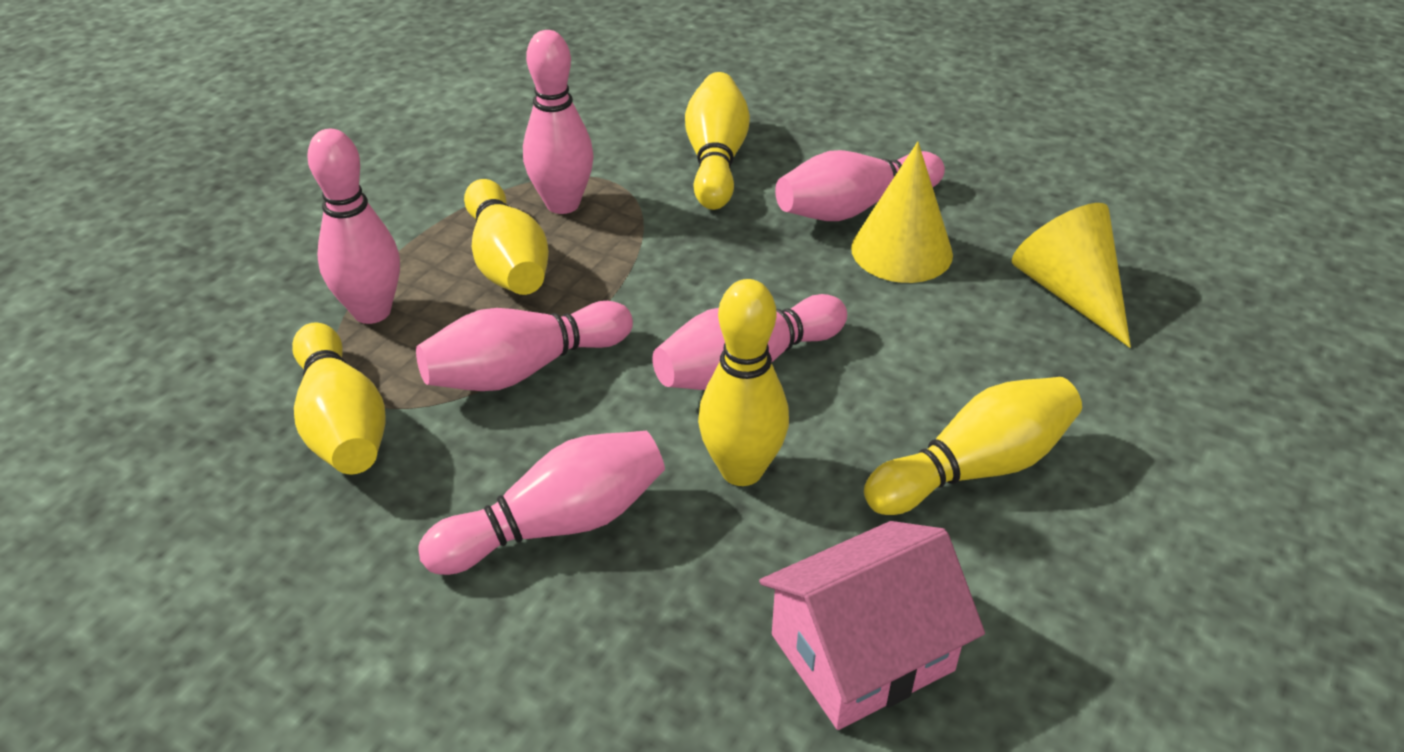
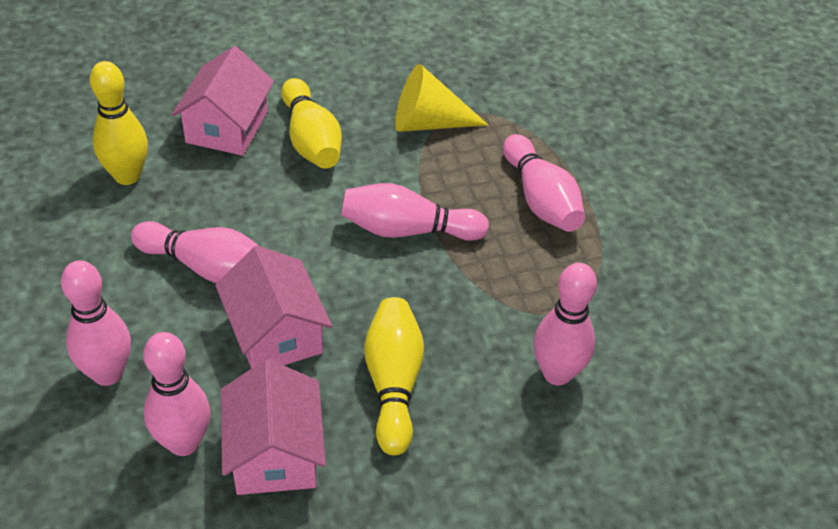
pink house: [759,521,985,730] = 1 -> [172,46,274,156] [215,246,332,369] [221,359,326,495] = 3
yellow bowling pin: [292,322,386,474] [464,179,549,295] [685,72,750,210] [698,279,789,486] [864,377,1082,515] = 5 -> [90,61,148,185] [281,78,342,168] [364,297,424,455] = 3
yellow cone: [851,142,953,283] [1012,203,1131,348] = 2 -> [395,64,488,132] = 1

